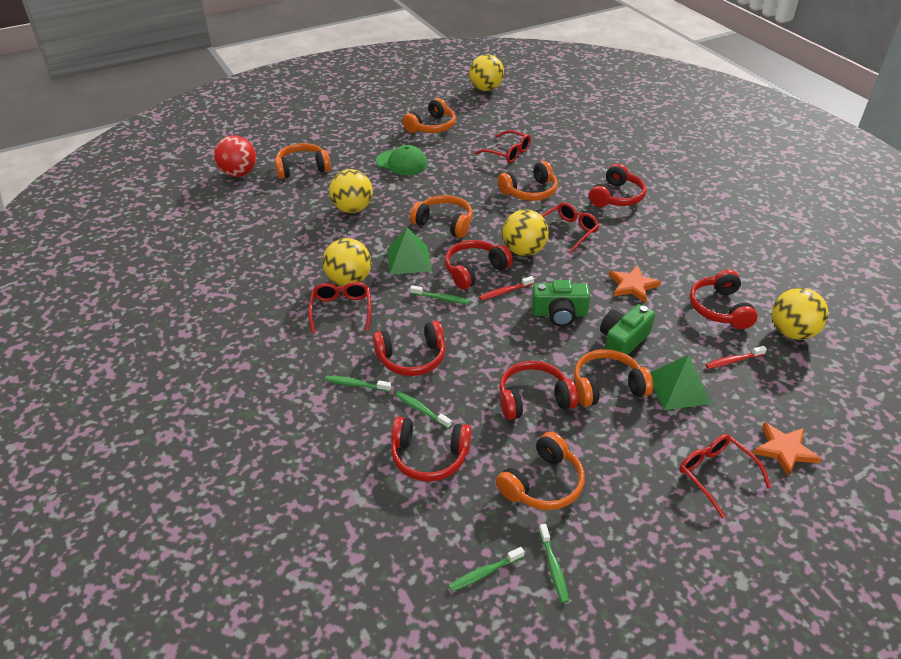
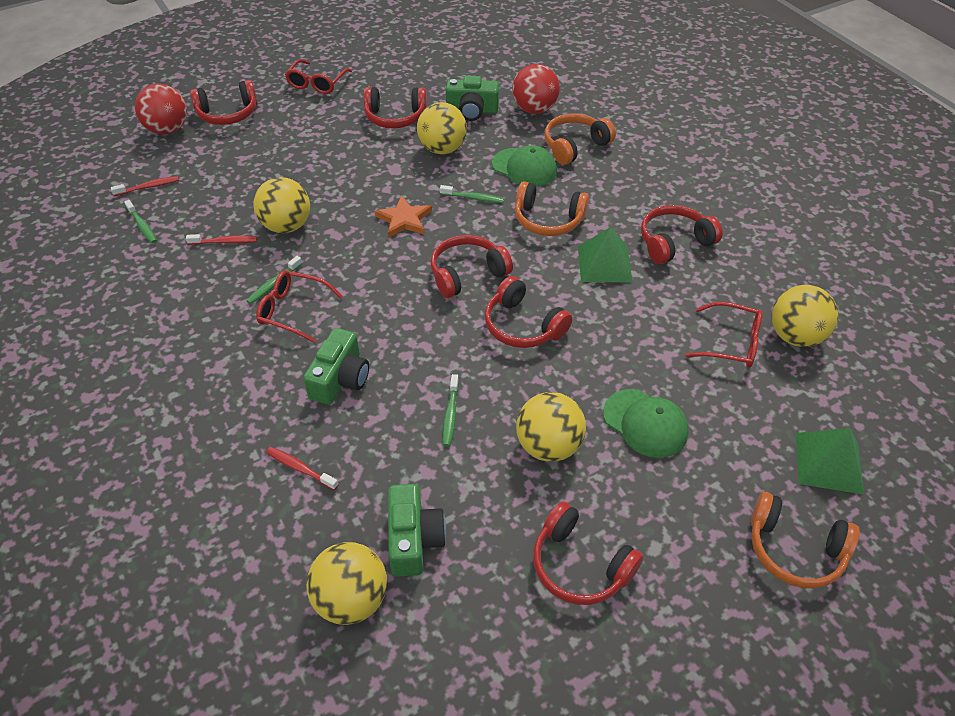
green camera: [532,280,590,327] [600,304,655,355] = 2 -> [303,328,369,405] [388,484,446,577] [446,76,499,121] = 3
green cap: [376,145,427,175] = 1 -> [492,146,557,187] [603,389,689,458] = 2
green toothbrush: [325,376,391,392] [395,391,452,429] [410,285,469,304] [448,547,524,592] [539,524,569,603] = 5 -> [124,200,157,243] [246,256,302,304] [440,185,504,203] [443,374,459,446] = 4
orange headphones: [275,143,331,179] [403,98,456,133] [410,195,473,238] [496,432,585,510] [498,161,558,201] [574,349,653,407] = 6 -> [515,181,589,236] [544,114,616,165] [751,492,860,589] = 3
orange star: [609,266,661,303] [753,422,822,477] = 2 -> [375,195,432,238] = 1
red ball: [214,135,256,177] = 1 -> [135,84,187,135] [512,64,560,114] = 2
red glasses: [309,282,371,333] [475,130,531,163] [542,202,599,254] [679,434,771,518] = 4 -> [256,270,343,343] [285,59,352,94] [685,301,763,368] = 3
red toothbrush: [479,276,534,300] [705,346,767,369] = 2 -> [111,176,179,196] [186,234,257,245] [266,447,339,490] = 3

